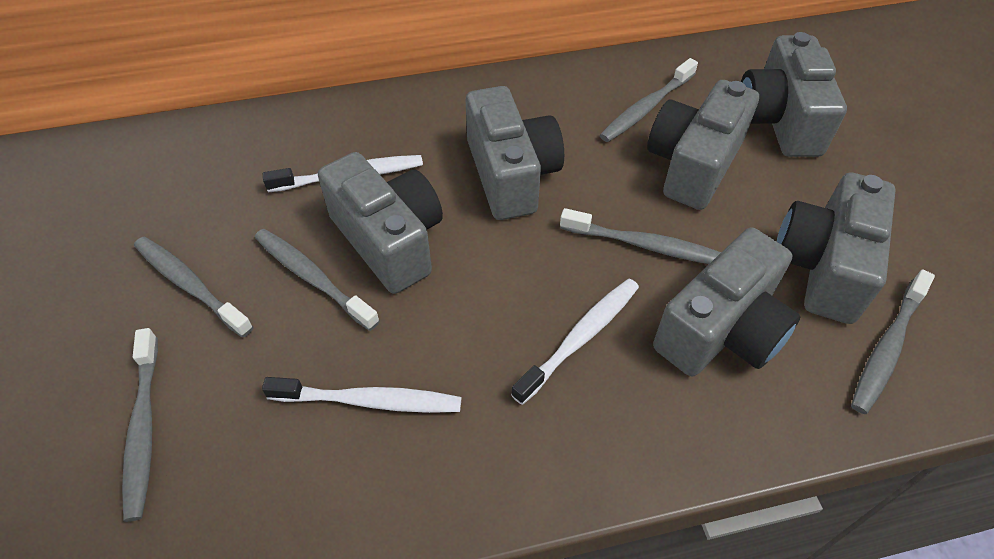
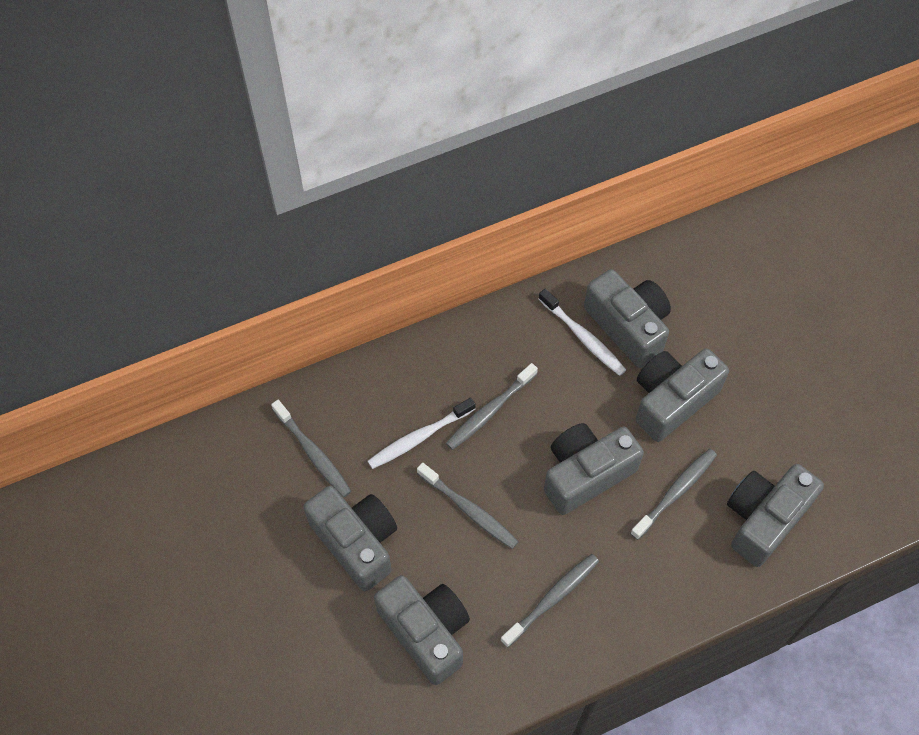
grey toothbrush: [122,328,158,522] [134,237,254,338] [255,229,380,331] [560,208,721,264] [600,58,698,142] [851,269,935,414] = 6 -> [271,400,352,497] [417,462,519,549] [446,363,538,450] [501,554,599,648] [630,449,717,540] = 5
white toothbrush: [262,377,462,413] [263,155,423,192] [511,279,639,405] = 3 -> [368,398,475,469] [539,289,626,376] = 2

